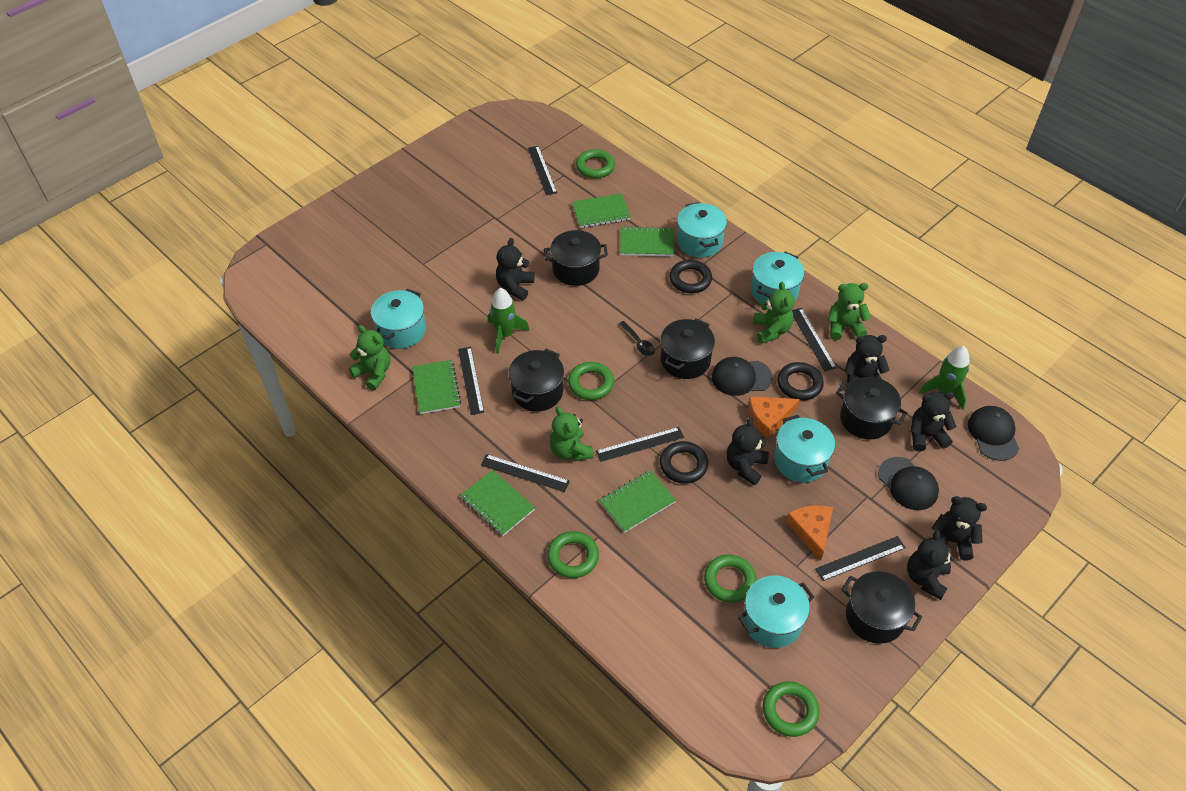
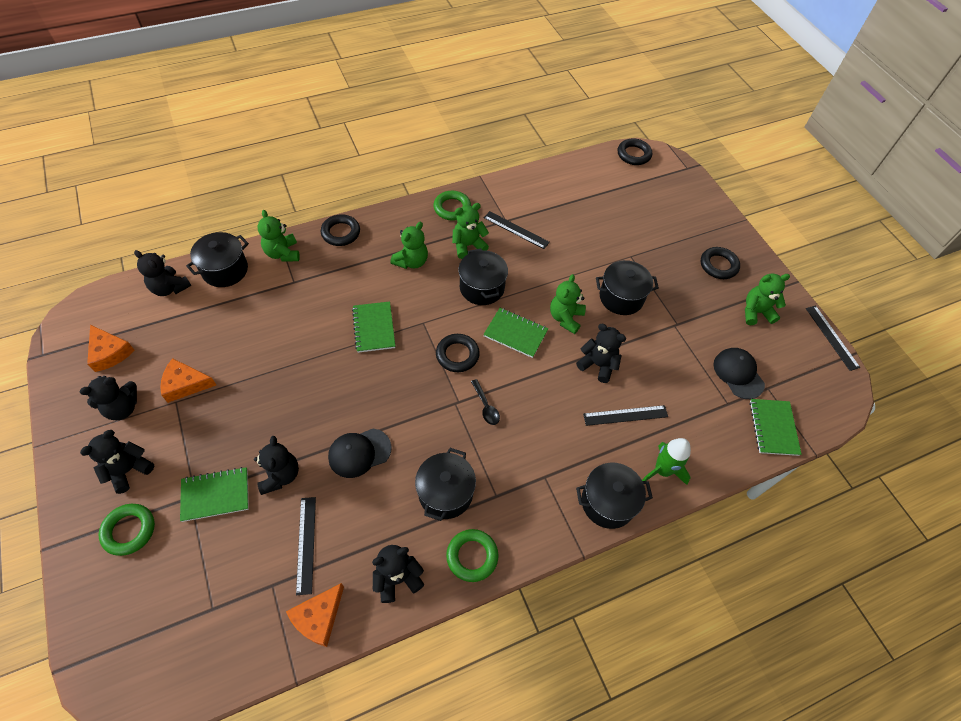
black cap: [712,357,772,396] [878,457,939,510] [968,406,1019,461] = 3 -> [328,429,392,478] [714,348,765,399] = 2
black ring: [660,441,708,484] [669,260,712,293] [777,362,824,401] = 3 -> [321,214,360,246] [436,334,480,372] [618,138,652,165] [701,247,740,279] = 4
black ruler: [458,347,484,415] [481,454,570,492] [528,146,557,195] [596,427,684,462] [792,308,837,371] [815,536,906,581] = 6 -> [296,497,316,595] [484,211,550,249] [583,405,668,426] [806,306,860,371] = 4
green notebook: [412,360,461,414] [460,470,535,536] [572,193,631,228] [599,470,676,533] [620,226,674,257] = 5 -> [180,467,249,522] [352,301,395,353] [483,308,548,358] [749,399,802,456] = 4
green ring: [547,531,599,578] [568,362,614,400] [576,149,615,178] [704,554,757,603] [763,681,819,737] = 5 -> [99,504,155,556] [433,191,471,220] [446,529,499,582] = 3
green rocket: [488,288,530,354] [919,346,970,410] = 2 -> [642,438,691,485] = 1
green teddy bear: [349,325,390,390] [550,406,594,461] [753,282,794,344] [828,283,871,340] = 4 -> [258,210,300,262] [390,222,428,269] [452,203,489,259] [550,274,586,334] [745,273,790,325] = 5
orange cheese: [748,396,800,439] [786,505,833,561] = 2 -> [87,325,135,372] [160,358,216,403] [286,583,344,647] = 3
turquoise pot: [371,289,426,349] [677,202,727,258] [738,576,814,648] [751,252,804,304] [774,415,835,482] = 5 -> none = 0

